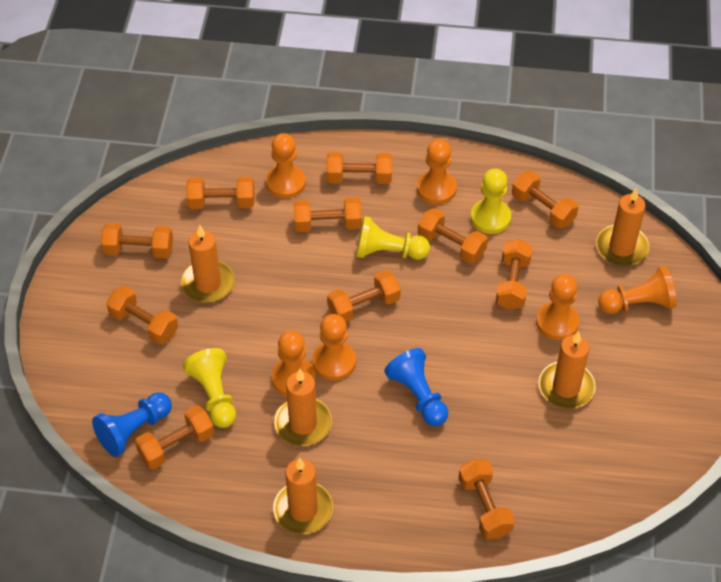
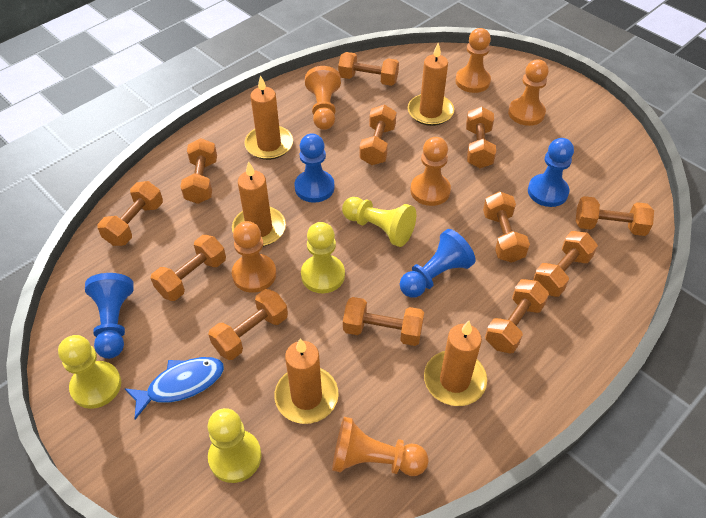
blue fish: none = 0 -> [124,357,224,419] = 1
blue pawn: [92,392,172,457] [384,348,448,426] = 2 -> [85,273,134,359] [295,133,334,203] [400,229,476,298] [528,138,574,207] = 4
orange dumbbell: [101,223,173,259] [106,286,178,344] [135,405,214,469] [186,177,254,209] [294,197,362,232] [326,152,392,184] [327,270,401,322] [418,208,488,264] [458,459,515,539] [496,239,532,310] [512,171,578,229] = 11 -> [97,181,163,246] [151,235,226,301] [180,138,217,204] [208,289,288,360] [338,52,399,86] [343,297,424,346] [359,105,397,165] [466,106,496,168] [483,191,530,263] [485,279,549,354] [533,231,598,297] [576,196,654,236] = 12
yellow pawn: [183,348,236,428] [356,216,430,260] [471,168,511,234] = 3 -> [58,335,121,409] [208,408,262,483] [301,222,345,293] [342,197,416,247] = 4

